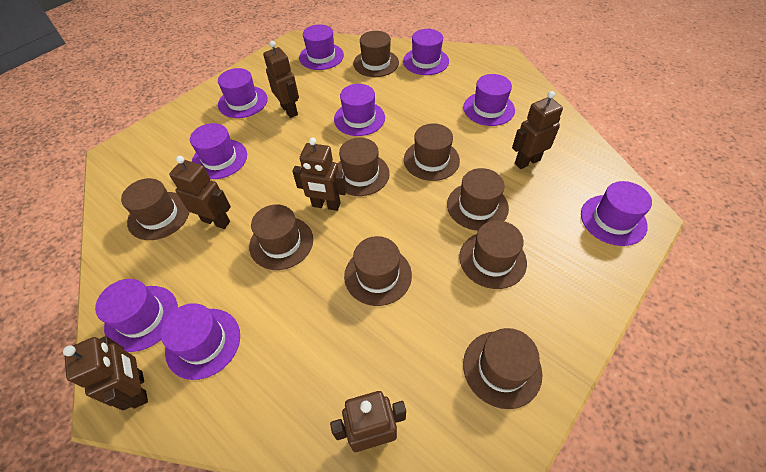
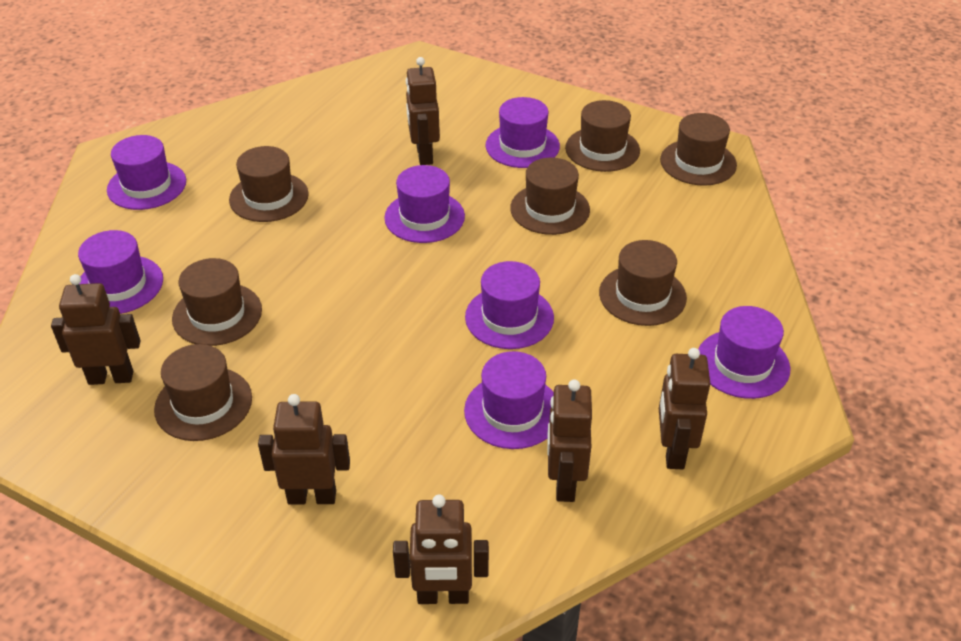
brown hat: [121,178,189,240] [249,205,313,270] [338,138,390,196] [344,236,412,306] [353,31,399,77] [404,123,460,181] [447,168,509,231] [459,220,527,289] [463,328,542,409] = 9 -> [154,344,252,441] [172,258,262,346] [229,146,309,222] [510,158,590,235] [565,100,640,172] [599,240,687,326] [660,113,737,186] = 7
purple hat: [95,279,178,352] [161,303,240,380] [190,123,247,179] [218,68,268,118] [299,24,344,70] [334,84,385,136] [403,29,449,75] [463,74,515,126] [581,181,652,246] = 9 -> [78,230,163,314] [107,135,186,210] [384,165,465,243] [464,351,554,449] [465,261,554,349] [486,97,560,168] [698,306,790,399] = 7

